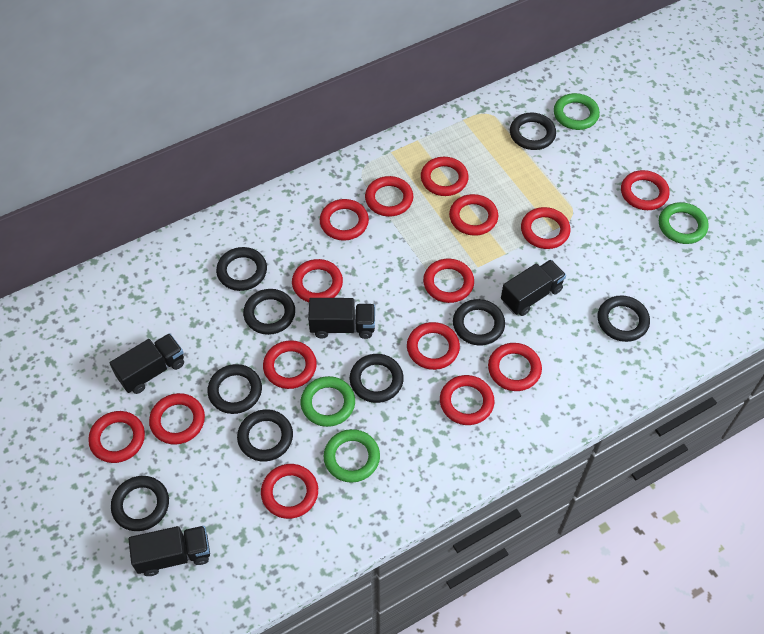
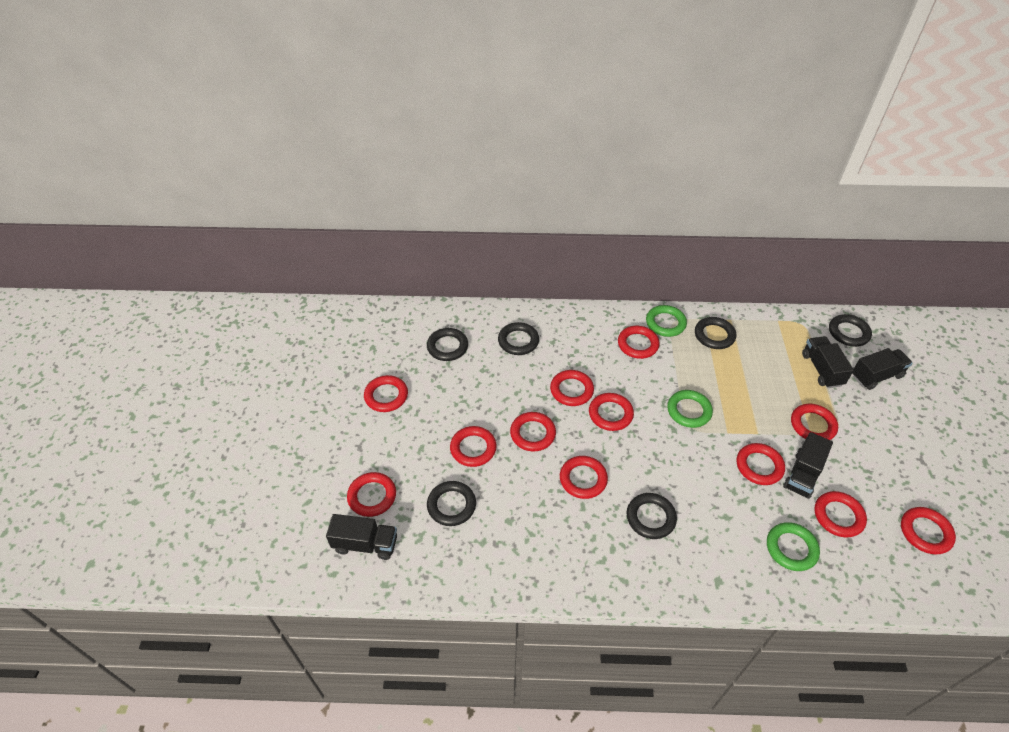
black ring: [111,476,169,531] [207,364,262,414] [216,247,267,291] [237,409,293,461] [243,289,295,335] [350,354,404,403] [453,299,505,346] [510,113,556,150] [597,295,650,342] = 9 -> [427,328,468,361] [427,481,476,526] [498,322,539,355] [626,493,677,539] [695,317,736,349] [829,314,872,347] = 6
green ring: [301,376,355,427] [324,429,380,483] [554,93,600,130] [659,202,709,244] = 4 -> [646,305,687,337] [667,390,713,428] [767,522,820,571] = 3
red ring: [88,411,145,463] [149,393,205,445] [261,464,318,519] [263,340,317,389] [292,259,343,302] [320,199,369,241] [365,176,413,217] [407,322,460,370] [421,157,468,196] [423,258,474,303] [440,375,494,425] [449,194,498,236] [488,343,542,391] [521,207,570,249] [621,170,670,210] = 15 -> [347,472,396,517] [364,375,408,412] [450,426,497,467] [510,412,556,451] [550,370,594,406] [560,456,608,499] [589,393,634,431] [618,326,660,359] [736,443,785,485] [791,404,838,440] [814,491,867,537] [901,507,956,554] = 12

